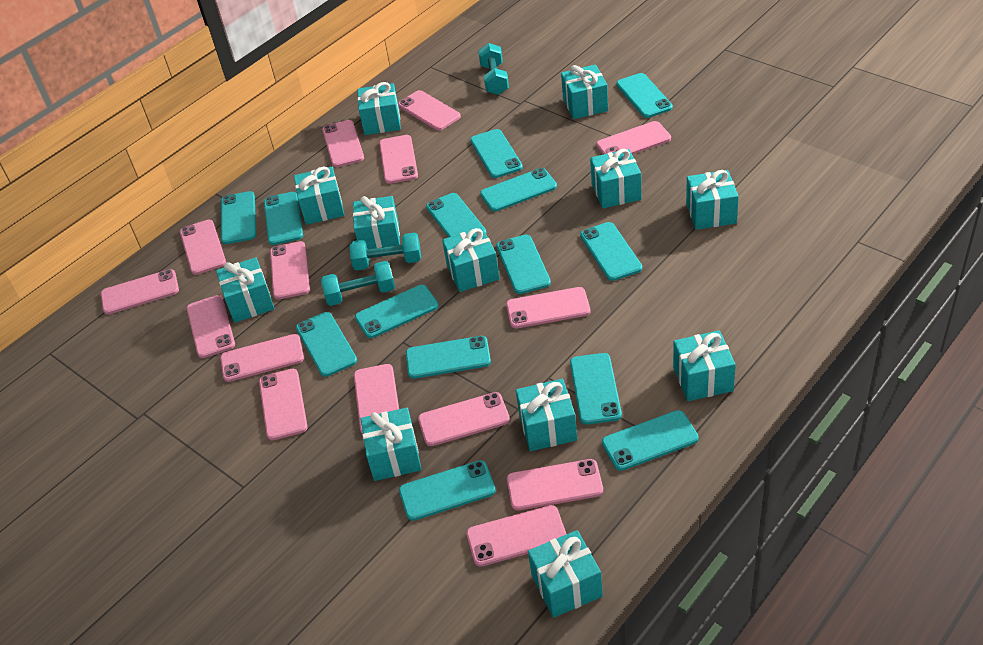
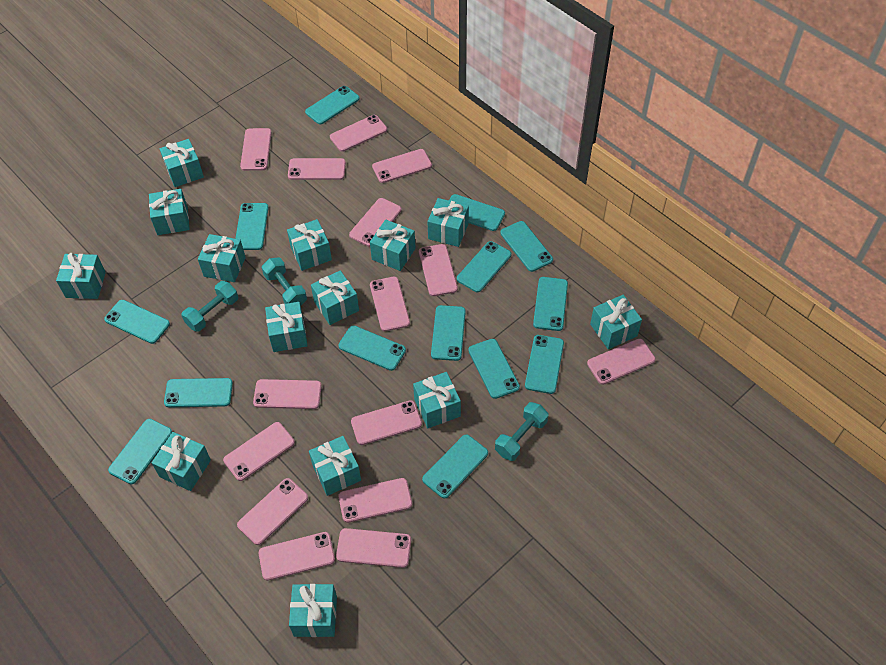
turquoise gift: [216,257,275,323] [294,167,344,225] [353,196,400,249] [358,82,401,135] [361,408,421,481] [442,227,500,292] [516,379,577,451] [528,530,603,618] [561,64,608,119] [590,149,641,208] [673,330,736,401] [686,170,739,230] = 12 -> [56,253,106,299] [149,189,190,235] [152,432,211,491] [160,139,204,187] [198,234,246,282] [265,302,308,352] [287,219,332,271] [289,584,337,637] [309,436,361,496] [311,270,359,325] [370,219,416,271] [413,372,461,428] [427,198,469,247] [590,295,642,349] = 14

